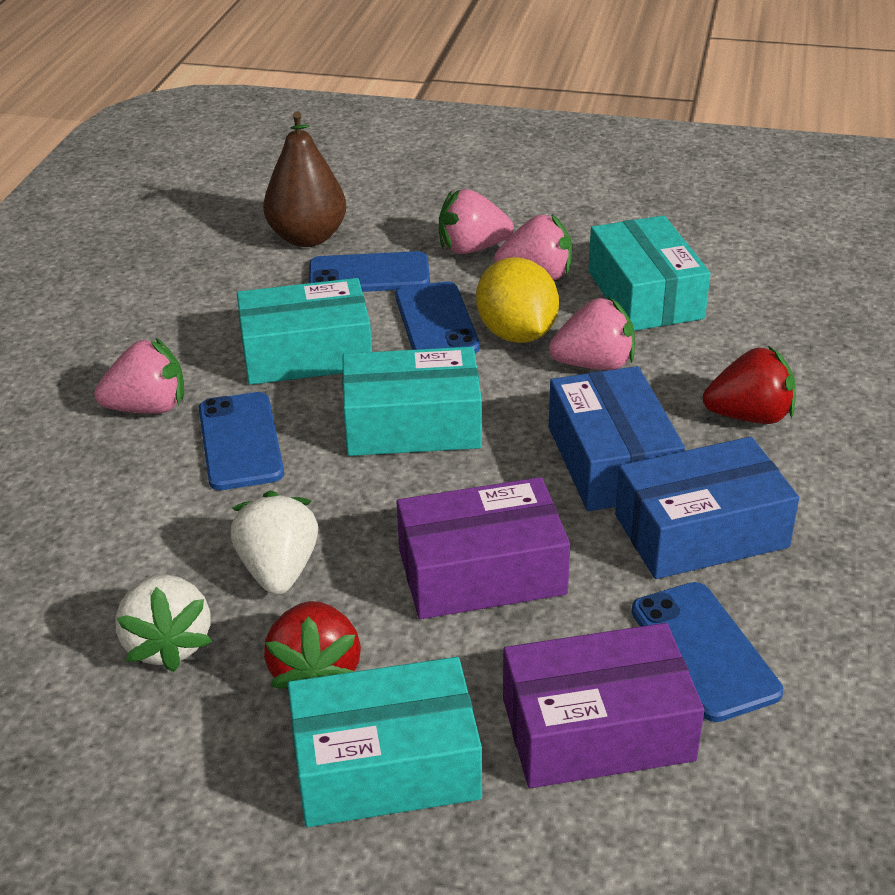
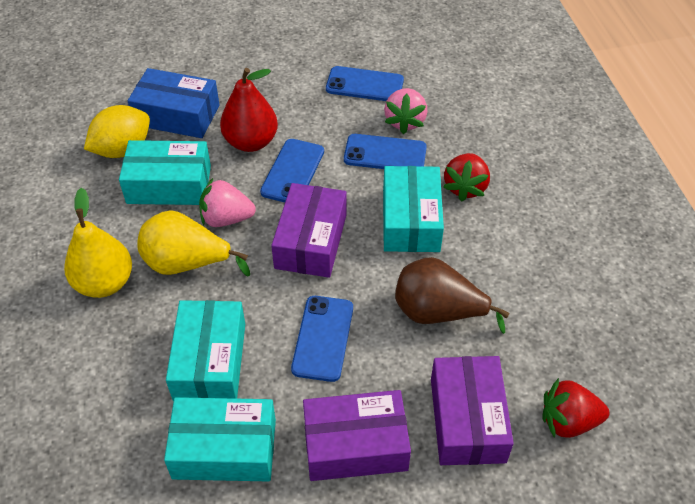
blue box: [549,366,685,511] [615,437,799,579] = 2 -> [128,68,220,138] = 1
pink strawberry: [94,337,184,414] [439,189,514,254] [494,215,572,280] [549,297,635,370] = 4 -> [199,178,256,227] [384,88,427,134] = 2
purple box: [397,477,570,619] [503,623,704,788] = 2 -> [271,183,346,278] [303,390,411,481] [431,356,514,465] = 3
red pear: none = 0 -> [220,68,278,152] = 1
white strawberry: [115,574,212,672] [231,491,318,595] = 2 -> none = 0
yellow pear: none = 0 -> [64,188,132,298] [137,210,250,277] = 2

